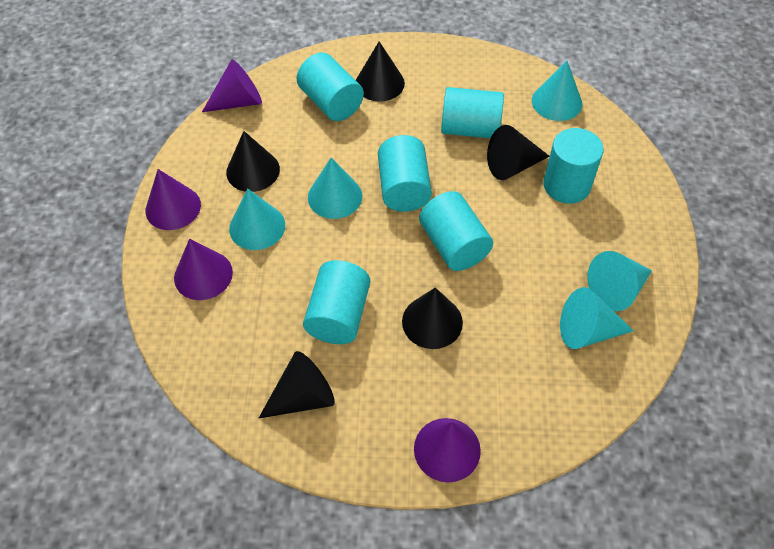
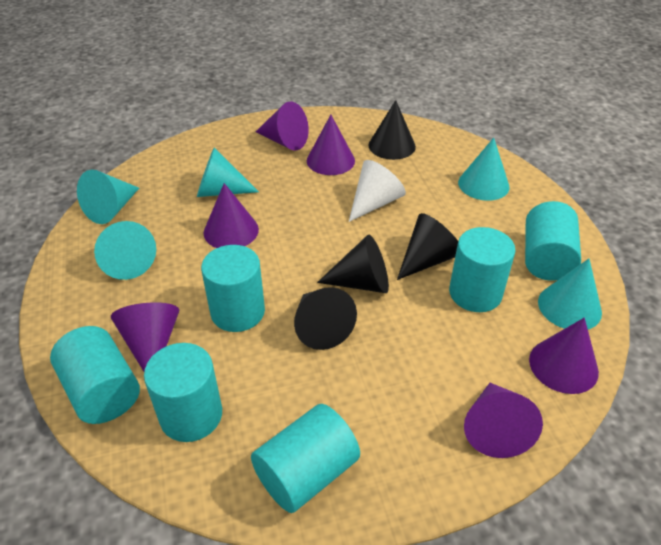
black cone: [226,131,280,192] [259,351,335,418] [356,42,405,102] [402,287,463,349] [487,125,550,180] = 5 -> [294,287,357,350] [317,235,389,293] [368,100,416,160] [397,213,458,280] = 4
purple cone: [145,169,201,230] [174,239,233,300] [202,60,262,112] [414,418,481,482] = 4 -> [111,302,179,371] [204,183,259,248] [256,102,309,151] [307,115,355,175] [464,383,543,458] [529,318,599,394] = 6
white cone: none = 0 -> [349,160,406,222] = 1

